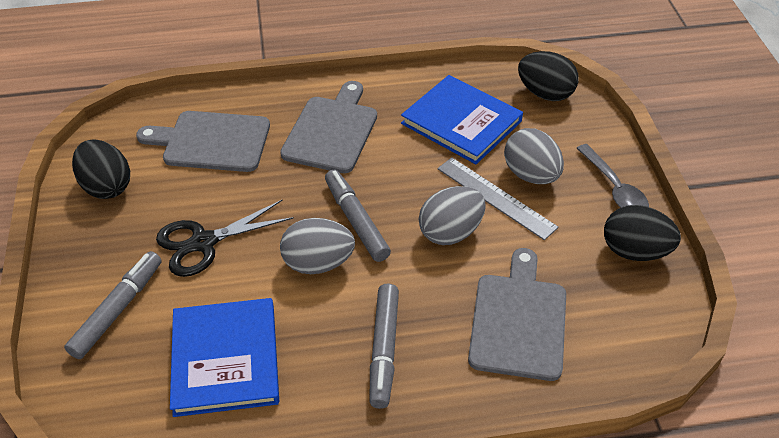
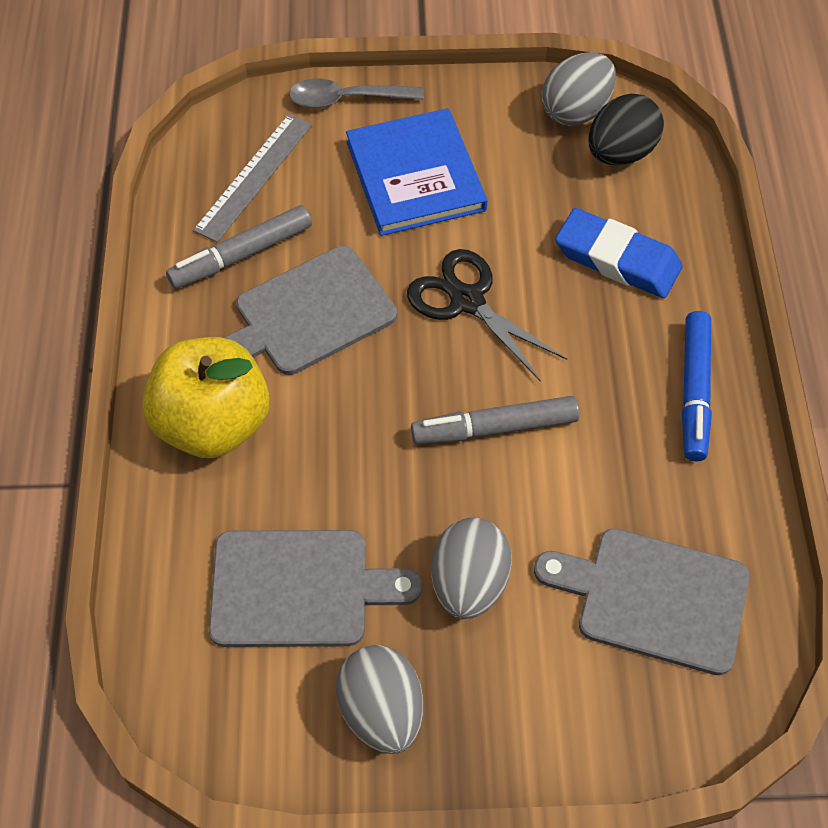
black egg: [72,139,130,199] [518,51,578,101] [604,205,681,261] = 3 -> [588,94,664,165] = 1
blue book: [170,298,279,417] [401,75,523,164] = 2 -> [346,108,487,236] = 1
blue eraser: none = 0 -> [555,208,683,298] = 1
blue marker: none = 0 -> [682,311,712,461] = 1
grey marker: [64,251,162,359] [325,170,391,262] [370,284,399,409] = 3 -> [166,205,312,289] [411,396,580,444] = 2
yellow apple: none = 0 -> [143,337,269,458] = 1

